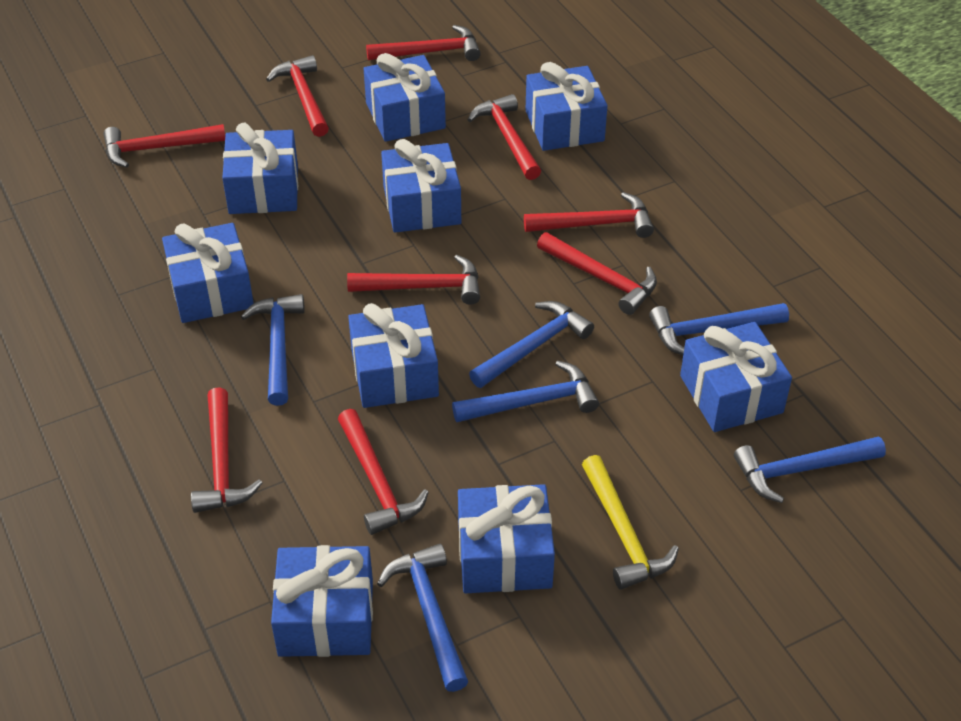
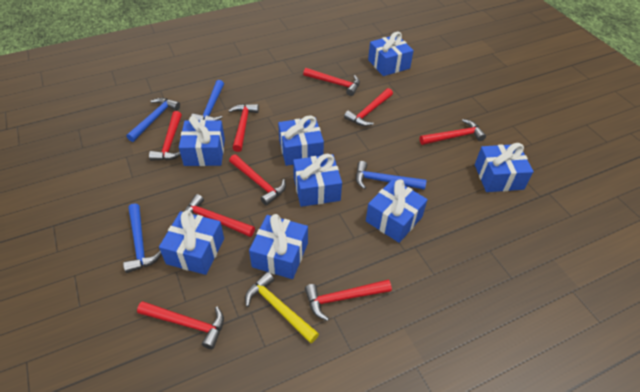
blue gift: [162,223,254,323] [222,123,298,214] [271,545,373,657] [348,303,439,408] [363,53,446,142] [381,139,461,233] [458,484,555,593] [525,62,608,151] [680,322,792,432] = 9 -> [159,210,224,275] [179,116,225,166] [249,214,308,279] [278,115,324,166] [293,154,342,207] [366,179,428,243] [368,32,414,76] [475,143,534,192] = 8
blue hammer: [241,294,305,406] [377,544,468,692] [452,361,599,422] [469,301,594,388] [649,303,789,355] [734,437,886,503] = 6 -> [123,203,161,273] [126,98,180,142] [191,80,224,121] [356,161,427,190] = 4

